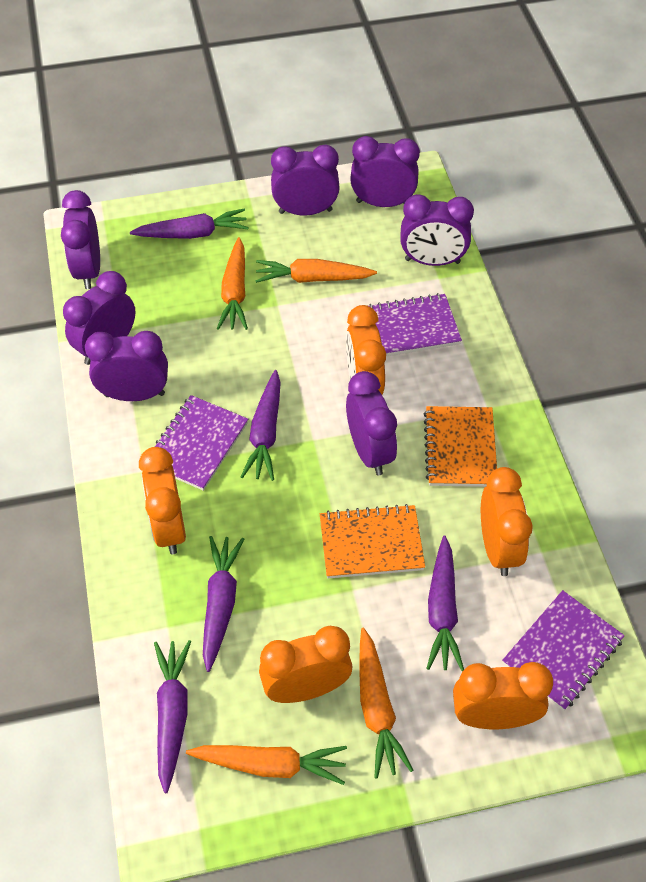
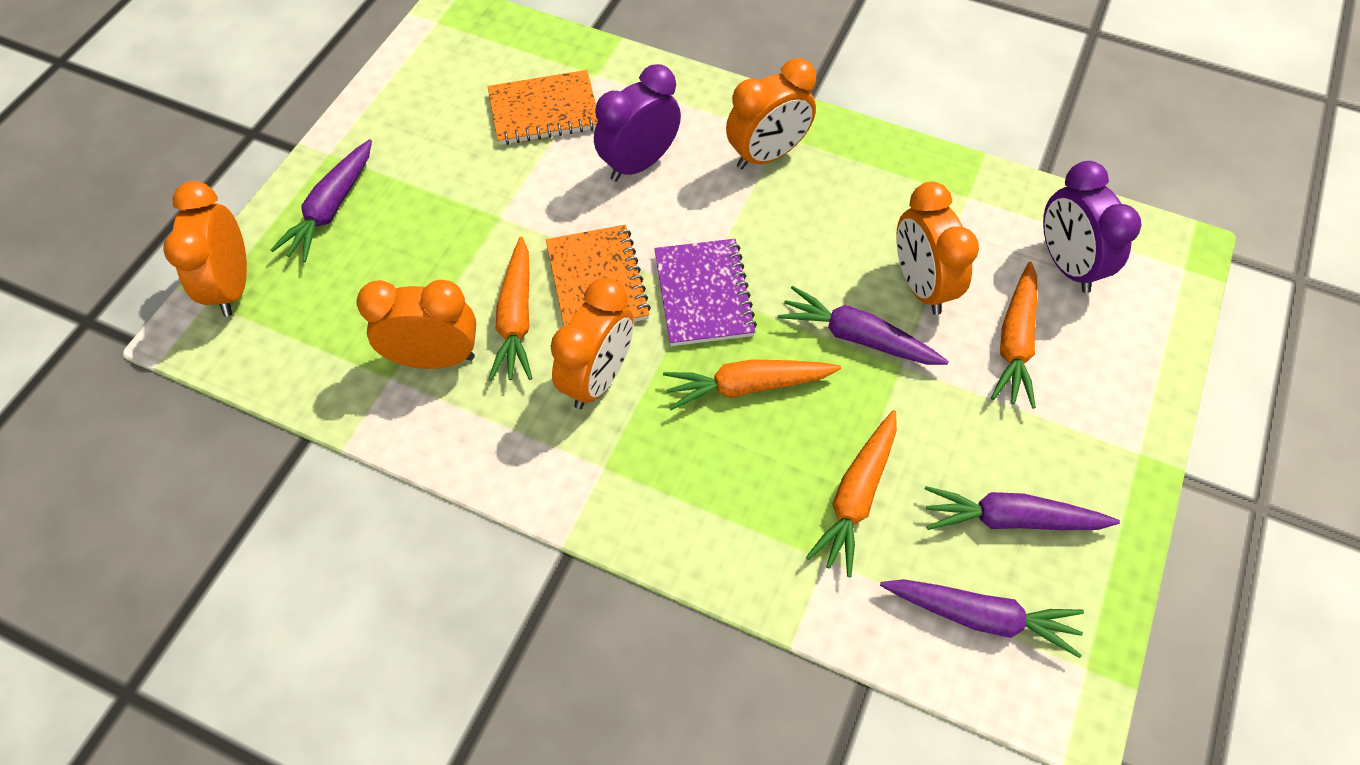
purple carrot: [130,209,249,239] [154,640,191,793] [203,536,244,672] [241,370,281,481] [426,536,464,671] = 5 -> [270,139,372,262] [778,286,949,365] [880,579,1084,658] [925,486,1120,530] = 4
purple clock: [61,190,100,289] [63,271,136,365] [85,331,168,401] [271,145,340,216] [346,371,397,475] [350,136,420,207] [400,194,474,266] = 7 -> [594,64,681,182] [1043,161,1141,293] = 2
purple notebook: [155,395,248,491] [369,293,462,356] [502,590,625,711] = 3 -> [654,239,757,346] = 1

